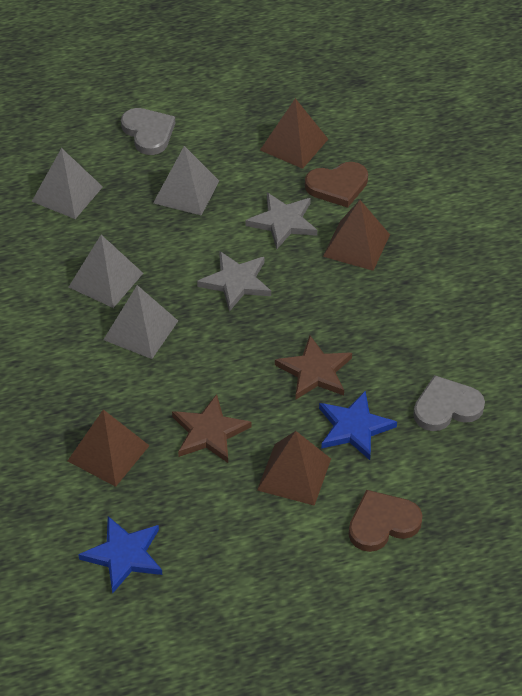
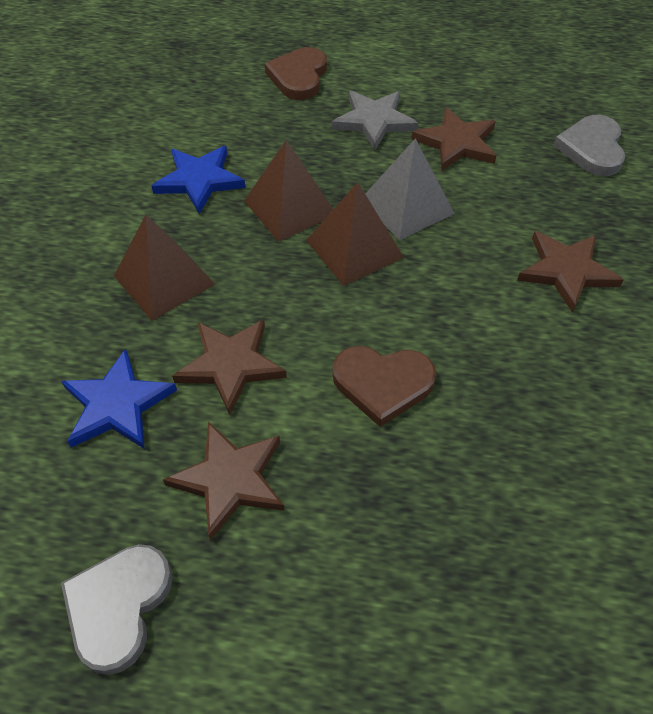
brown pyramid: [68,409,150,487] [257,431,331,506] [260,98,328,169] [323,200,390,271] = 4 -> [114,215,215,321] [244,140,333,242] [306,182,404,286] = 3
brown star: [172,394,252,463] [275,336,352,400] = 2 -> [163,422,285,541] [172,319,287,415] [411,107,496,170] [517,231,624,312] = 4
grey pyramid: [32,148,103,219] [69,235,143,308] [103,285,178,359] [153,146,219,216] = 4 -> [365,138,455,240] = 1
grey star: [197,251,271,312] [246,193,317,249] = 2 -> [332,91,418,150] = 1

